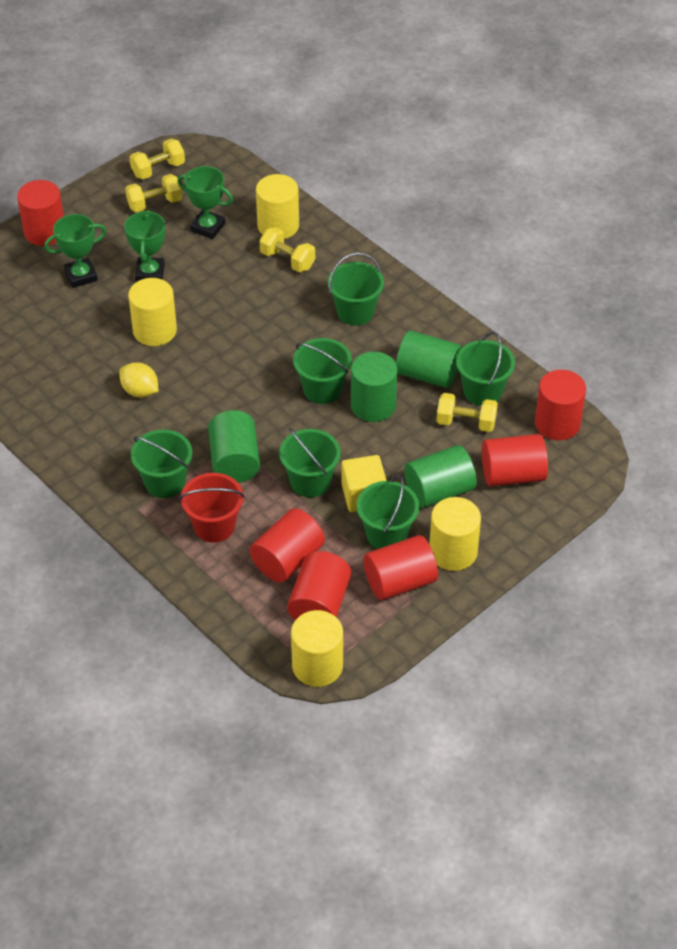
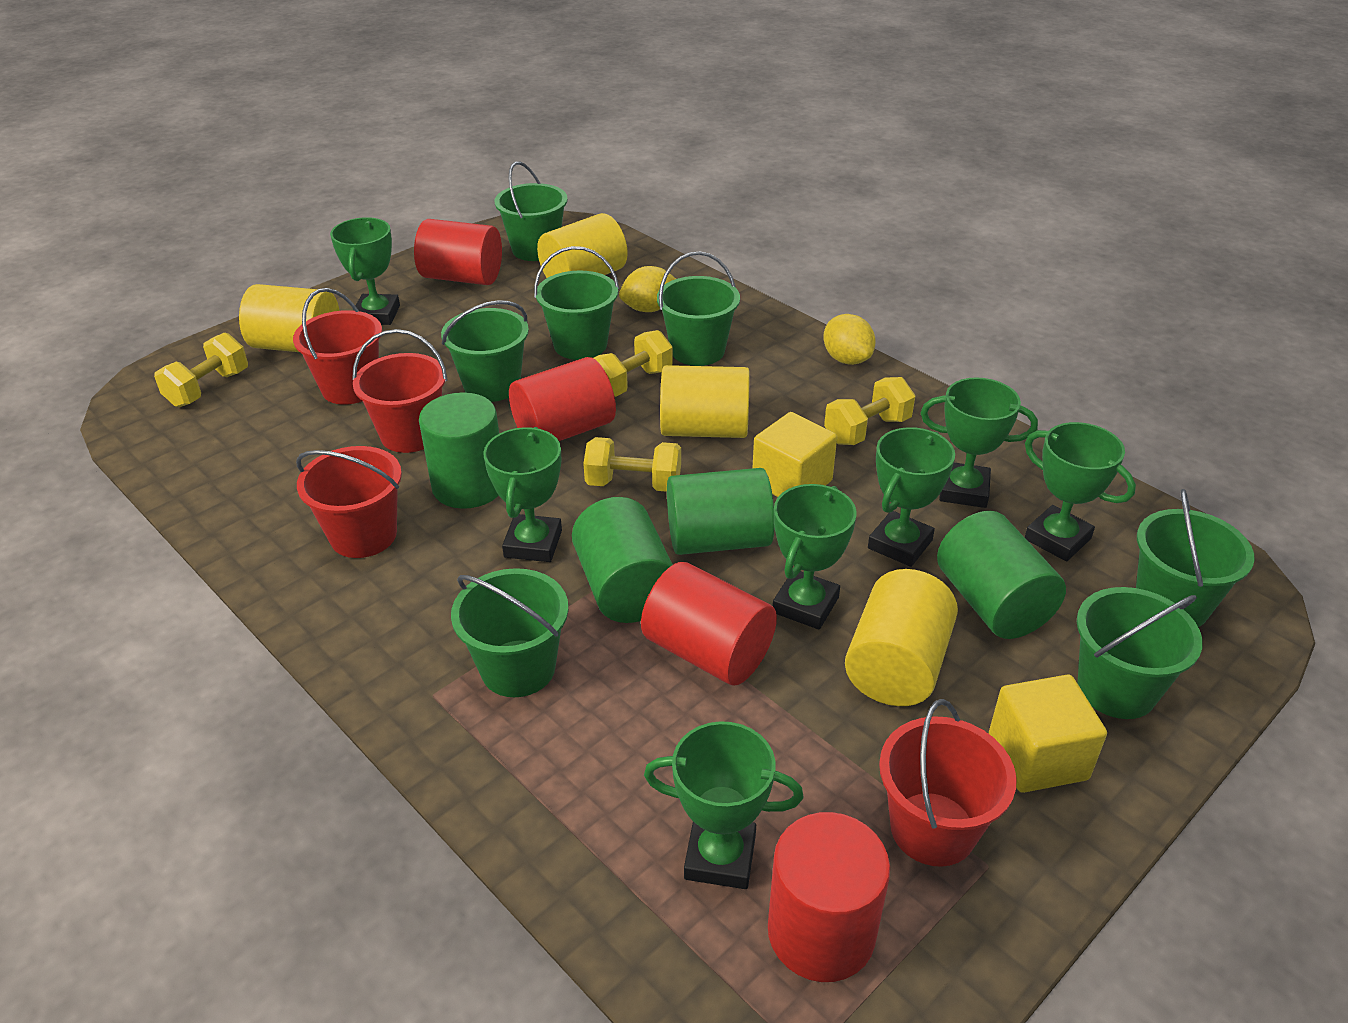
green bucket: [131,429,192,498] [279,428,341,497] [293,338,352,404] [328,252,384,326] [357,475,419,549] [456,332,515,406] = 6 -> [441,300,529,402] [451,568,569,697] [495,161,568,261] [534,246,619,360] [657,251,740,366] [1077,587,1203,719] [1136,489,1255,627] = 7
green trophy: [44,214,106,288] [124,210,165,282] [178,166,233,239] = 3 -> [330,217,400,325] [483,427,562,562] [644,721,803,889] [773,484,857,630] [868,427,955,567] [921,377,1038,508] [1025,422,1136,561] = 7
red bucket: [180,473,245,543] = 1 -> [293,288,382,405] [296,446,402,558] [352,329,448,453] [879,699,1017,867] = 4
red cylinder: [17,180,64,246] [250,508,325,583] [287,551,351,620] [364,535,438,600] [482,434,548,487] [535,370,586,440] = 6 -> [414,219,502,285] [509,357,616,441] [641,562,777,686] [768,812,890,982] = 4
yellow cube: [342,455,387,512] = 1 -> [753,412,837,497] [989,675,1107,793] = 2
yellow lemon: [119,362,158,398] = 1 -> [619,266,676,312] [823,314,876,365] = 2

